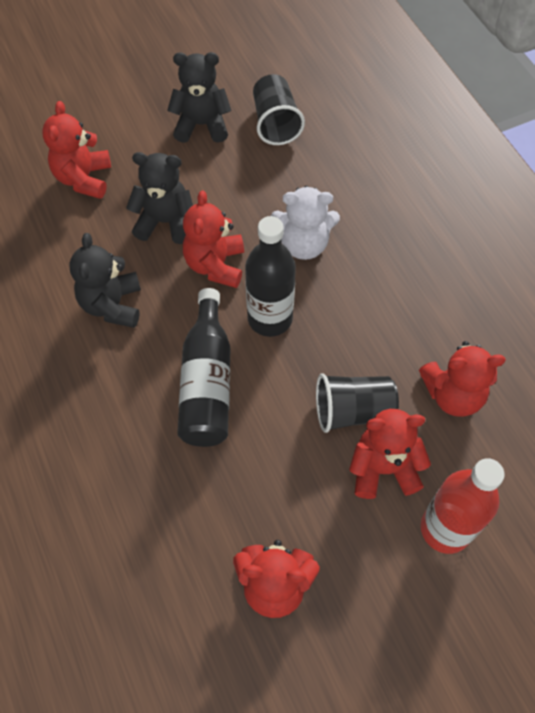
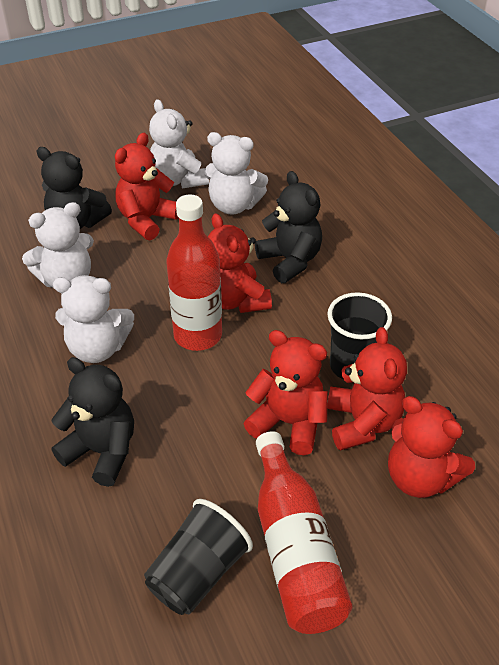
black bottle: [177,288,230,447] [245,216,296,337] = 2 -> none = 0
red bottle: [421,458,505,554] = 1 -> [166,194,222,351] [256,431,353,634] = 2
white teddy bear: [271,186,340,260] = 1 -> [22,202,94,287] [53,275,134,363] [149,99,209,189] [204,132,268,215] = 4

